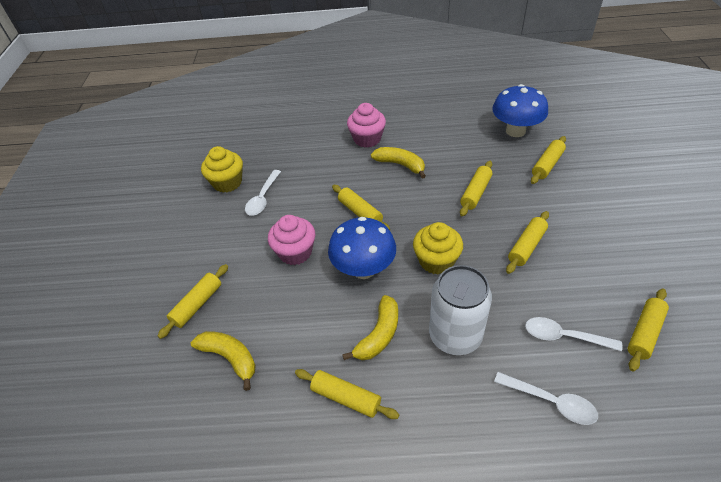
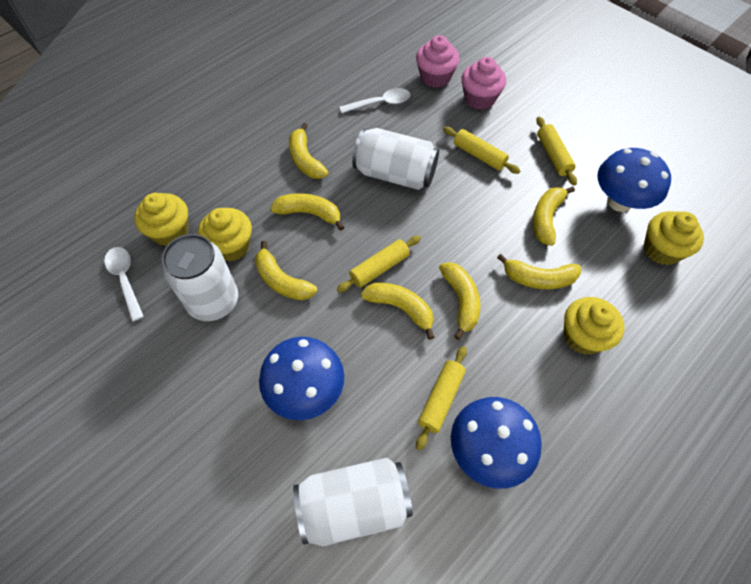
blue mushroom: [328,217,396,279] [492,84,548,137] = 2 -> [259,337,344,420] [451,397,542,489] [597,148,671,212] = 3
white can: [429,265,492,355] = 1 -> [162,234,238,321] [293,458,413,546] [352,128,439,190] = 3
white spoon: [245,170,281,216] [494,372,598,425] [525,317,623,351] = 3 -> [104,247,144,321] [339,88,410,113] = 2
yellow banana: [191,331,256,391] [342,295,398,360] [371,147,426,179] = 3 -> [255,241,317,300] [270,193,344,231] [289,123,328,179] [361,283,434,340] [439,262,480,340] [497,254,581,289] [533,186,575,246] = 7
yellow cupcake: [201,146,243,193] [413,222,463,274] = 2 -> [134,193,189,246] [198,208,252,261] [564,297,624,355] [644,211,704,265] = 4
yellow rolling pin: [158,264,228,339] [295,369,399,419] [332,185,390,230] [460,161,492,216] [506,211,549,274] [531,136,566,184] [627,289,669,372] = 7 -> [337,235,421,292] [416,346,467,451] [443,127,520,174] [536,117,577,186] = 4

